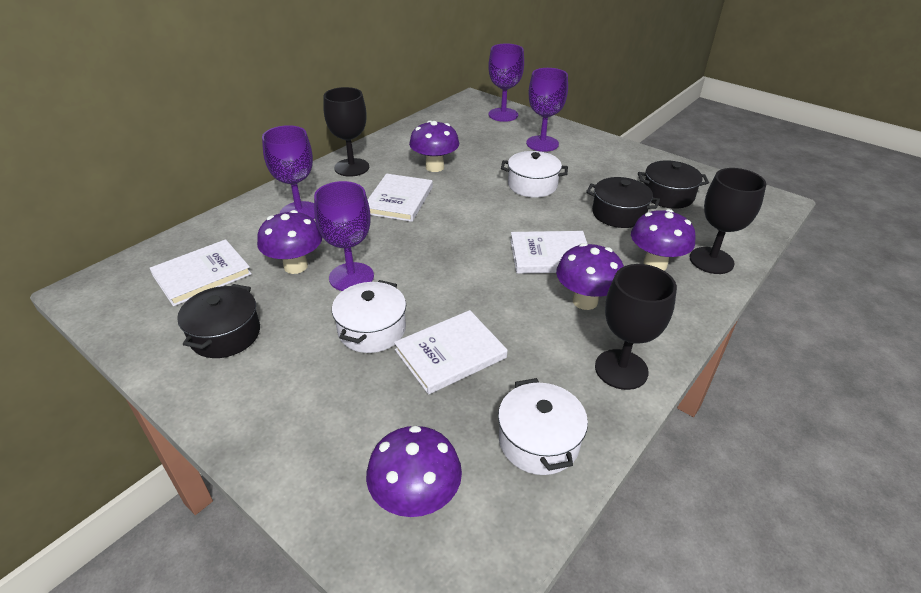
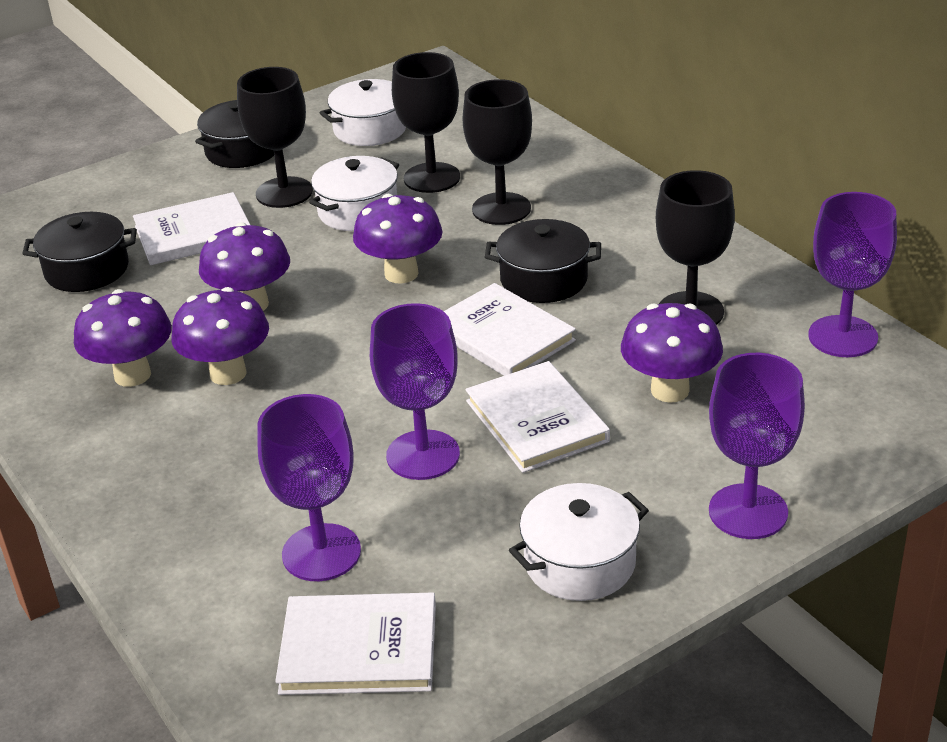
black goblet: [323,87,369,177] [595,264,677,390] [690,168,766,274] = 3 -> [237,67,313,208] [392,52,460,193] [463,79,532,225] [656,170,735,325] = 4

